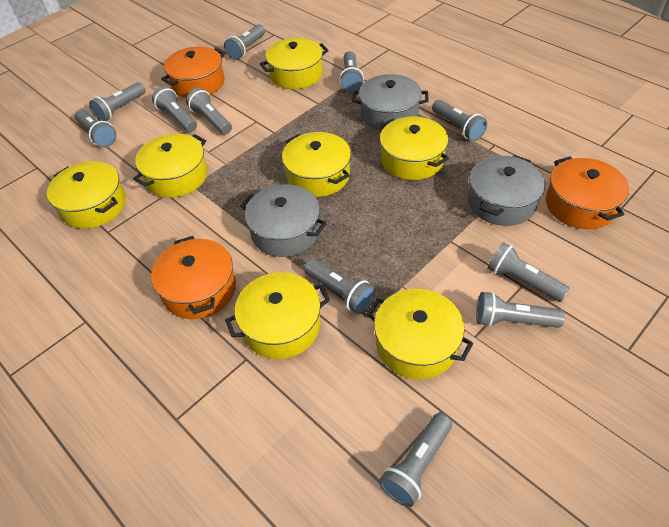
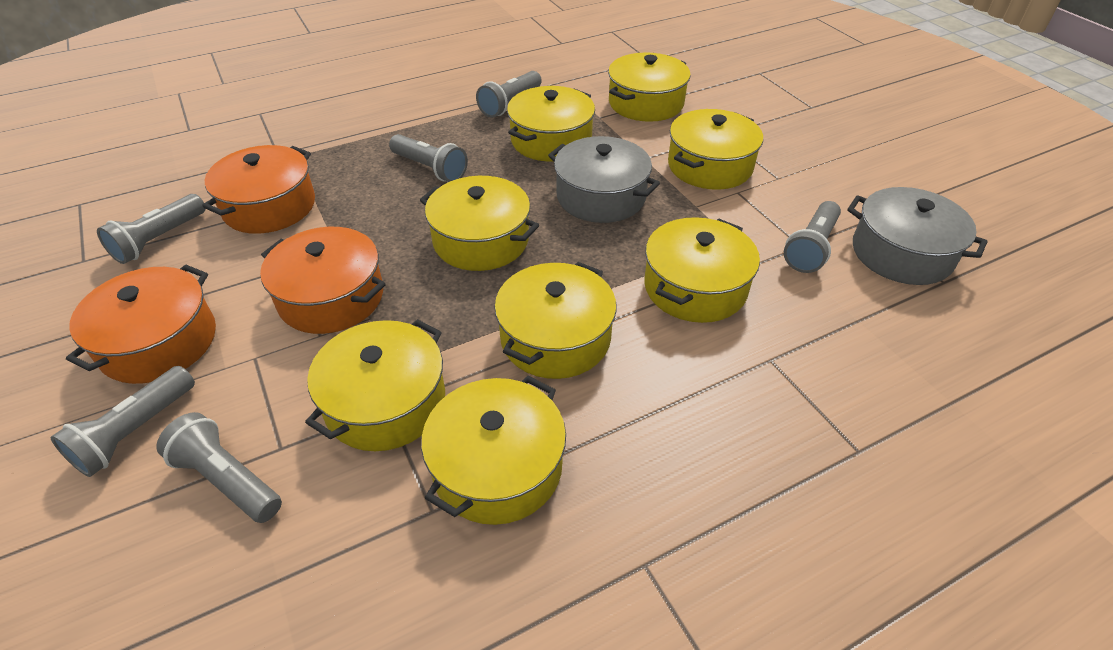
grey flashlight: [74,109,117,147] [89,82,145,121] [152,86,197,132] [186,88,232,135] [224,24,265,60] [304,259,375,314] [339,51,364,92] [379,413,452,507] [432,100,487,141] [476,292,565,328] [487,242,570,302] = 11 -> [51,366,195,477] [97,194,206,264] [156,412,282,523] [389,134,468,182] [476,71,542,117] [784,201,841,273] = 6
grey pot: [240,184,327,257] [352,74,429,131] [468,155,545,226] = 3 -> [548,136,660,223] [847,187,987,285] = 2
yellow pot: [47,161,126,229] [133,134,207,198] [225,272,330,359] [260,38,329,89] [282,132,351,197] [366,289,474,380] [380,117,449,180] = 7 -> [305,319,445,451] [420,176,539,271] [421,376,566,525] [494,262,617,379] [507,86,595,162] [608,52,691,122] [644,217,760,323] [668,109,763,190] = 8

